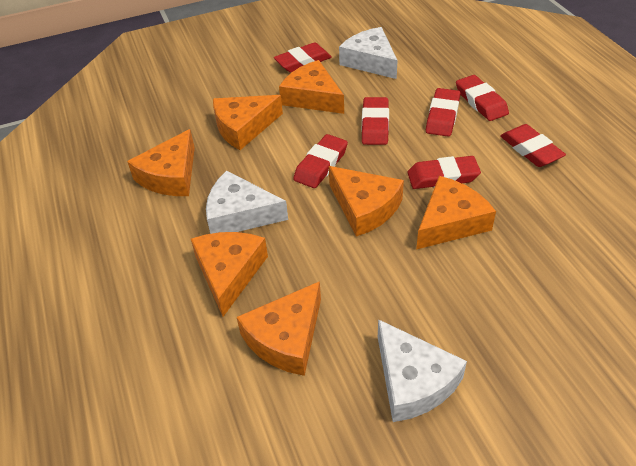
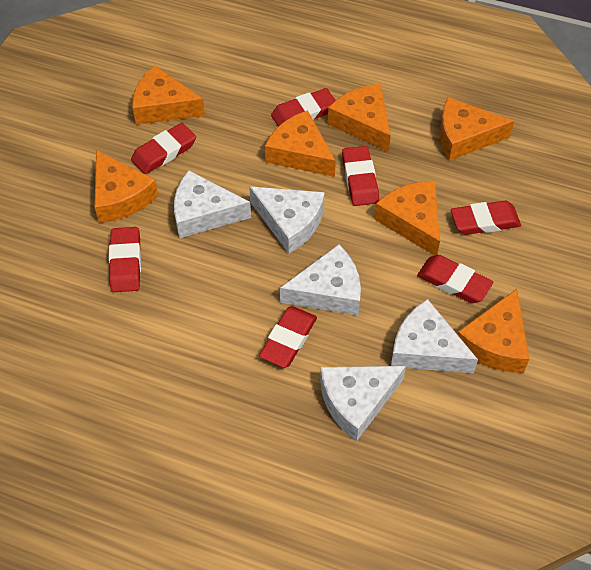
white cheese: [206,171,288,234] [339,27,398,79] [378,319,467,422] = 3 -> [174,170,251,238] [249,186,325,254] [280,244,361,315] [320,366,406,441] [391,299,478,373] = 5

